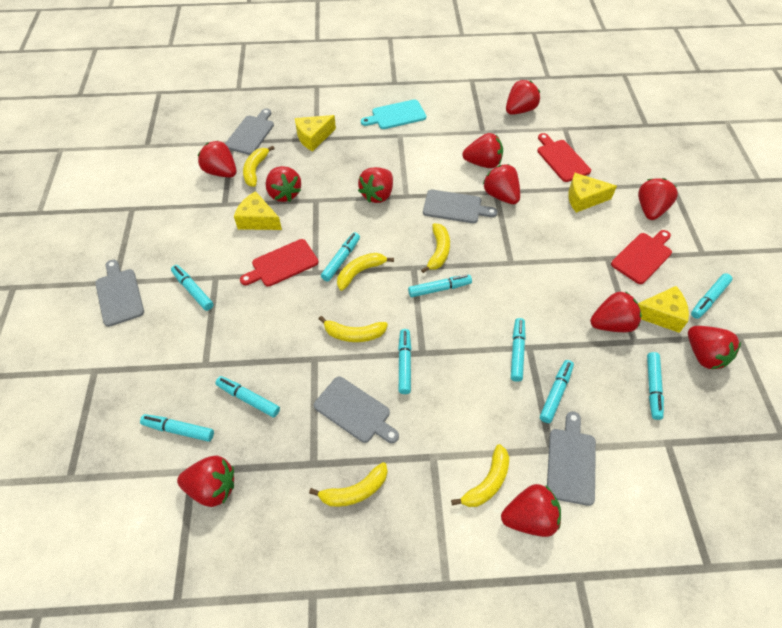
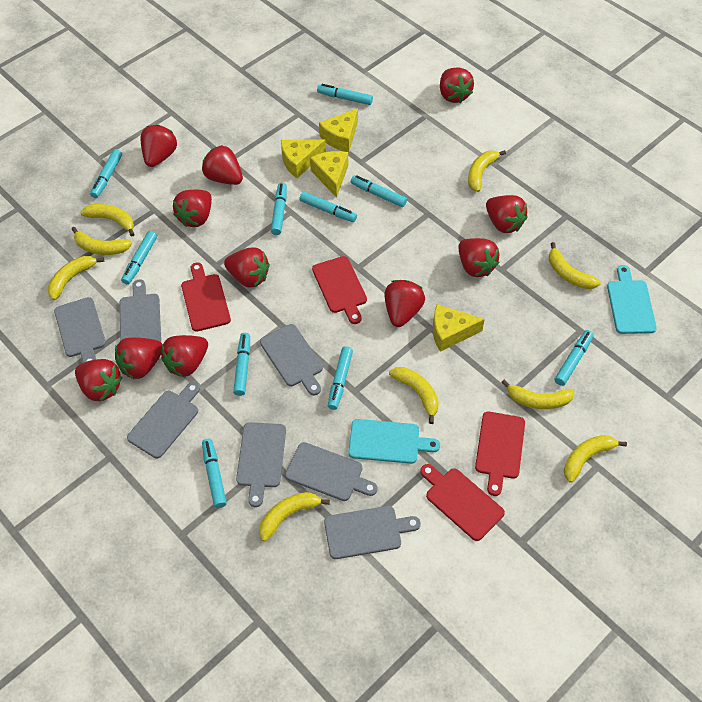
grey cutting board: [95,260,144,327] [225,108,274,155] [314,376,399,443] [423,190,498,223] [547,411,596,506] = 5 -> [54,297,106,363] [120,280,161,342] [127,382,200,458] [236,422,286,507] [260,324,323,395] [285,442,378,501] [324,506,421,559] = 7
red cutting board: [240,239,318,287] [537,133,591,182] [611,230,672,284] = 3 -> [181,262,231,332] [312,256,367,324] [420,464,505,541] [475,412,525,496] = 4
turquoise cutting board: [361,99,426,129] = 1 -> [348,419,440,464] [607,265,657,334] = 2
yellow banana: [243,146,275,187] [309,462,388,507] [319,316,388,342] [337,253,394,291] [421,223,450,273] [451,444,509,507] = 6 -> [48,256,104,300] [72,227,132,255] [80,204,135,237] [259,492,330,542] [389,367,439,424] [468,150,506,192] [501,380,575,409] [549,242,601,289] [564,435,627,483] = 9

